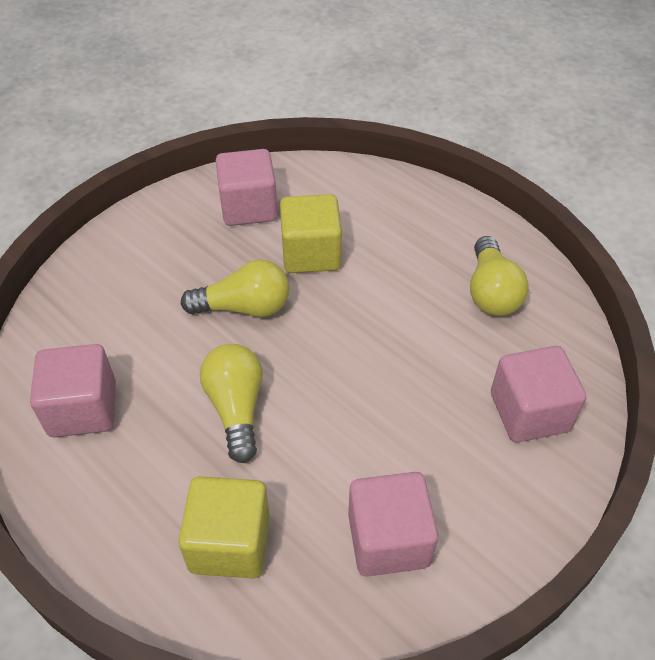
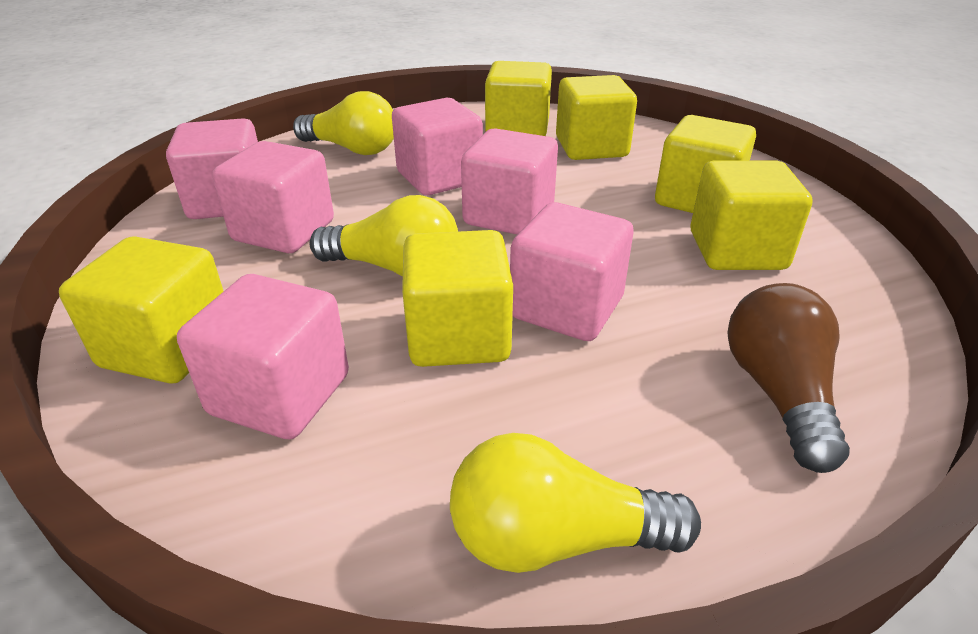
brown light bulb: none = 0 -> [727,283,850,473] = 1
pink cube: [30,344,116,437] [216,149,278,226] [348,472,438,577] [491,346,587,442] = 4 -> [166,118,258,219] [177,274,349,439] [212,141,334,253] [392,98,483,195] [461,128,558,235] [510,202,634,341] = 6
yellow cube: [179,476,270,578] [280,194,342,273] = 2 -> [59,236,224,383] [402,230,513,367] [485,61,552,136] [556,75,637,160] [655,115,756,213] [690,160,813,270] = 6

